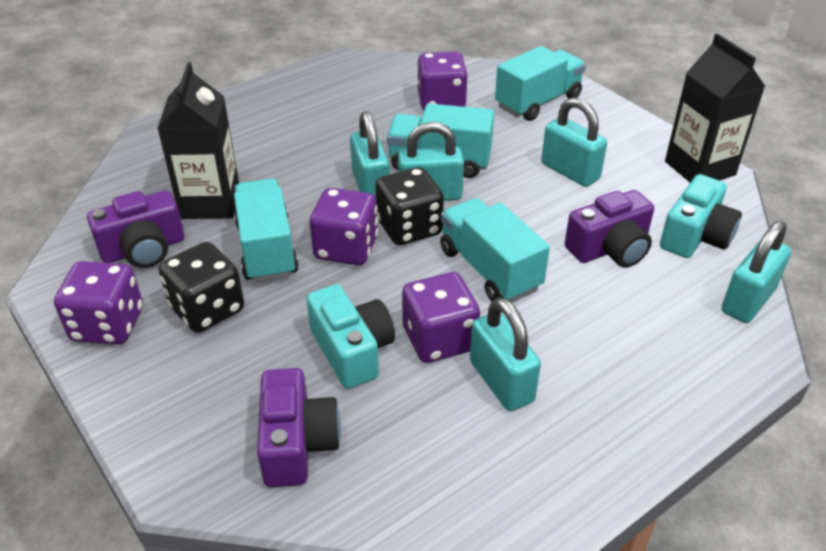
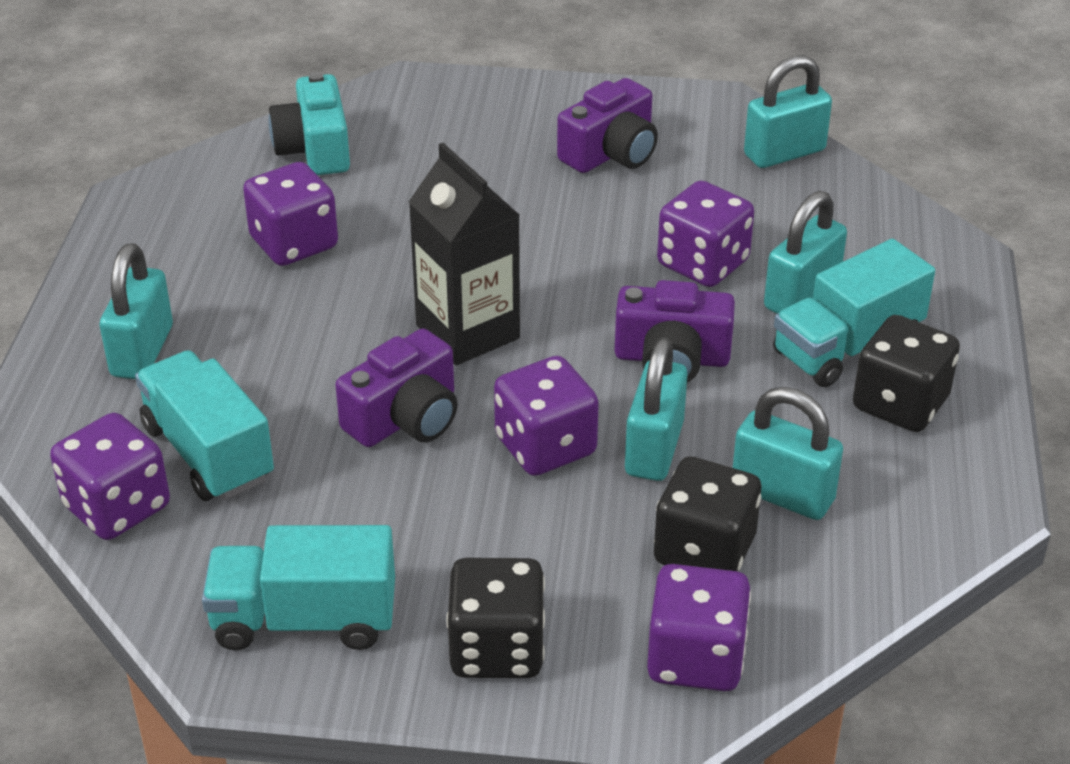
black carton: [157,62,239,219] [665,33,766,183] = 2 -> [409,143,520,365] = 1
black dice: [159,242,244,333] [375,167,444,245] = 2 -> [446,558,545,678] [654,457,761,571] [853,315,960,432] = 3
purple dice: [54,261,143,345] [310,188,378,265] [402,272,480,363] [418,52,468,110] = 4 -> [50,413,170,540] [243,162,338,266] [494,356,599,476] [647,564,751,691] [657,180,754,287] = 5
turquoise camera: [306,284,395,389] [660,174,742,258] = 2 -> [269,72,350,175] = 1
turquoise truck: [234,179,299,282] [387,103,494,178] [440,198,550,303] [495,46,586,121] = 4 -> [135,350,274,501] [202,525,395,650] [773,239,935,387] = 3

